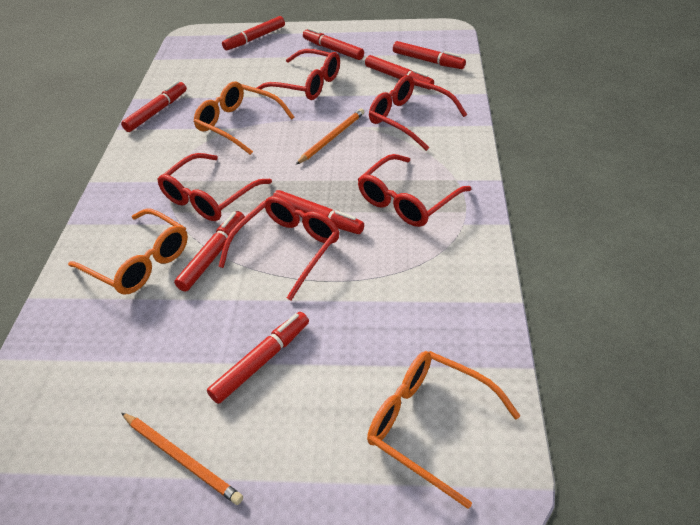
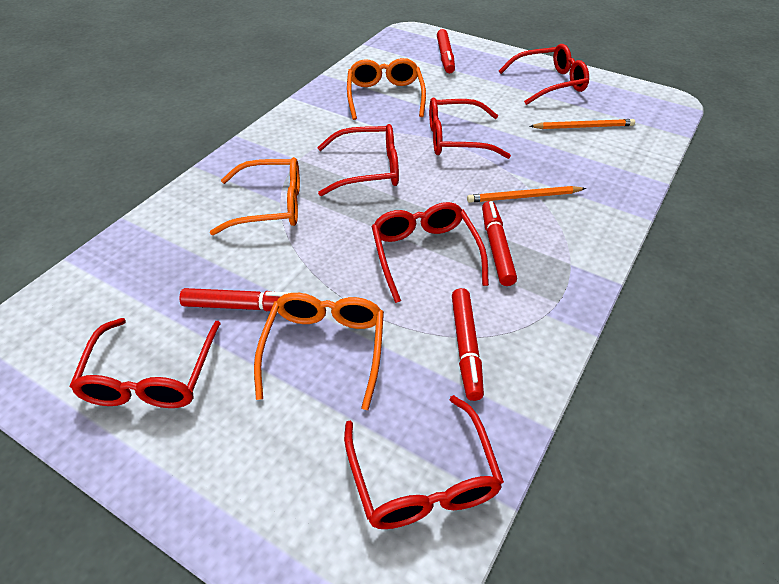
red glasses: [157,153,272,221] [218,196,339,300] [257,49,340,100] [358,154,472,227] [369,75,467,151] = 5 -> [69,318,221,408] [317,124,399,196] [344,395,504,529] [372,202,489,303] [429,98,511,159] [499,44,589,105] = 6
red marker: [121,81,187,132] [174,211,245,292] [207,312,309,404] [222,16,285,50] [273,190,364,234] [303,28,364,60] [365,55,434,89] [393,41,466,69] = 8 -> [179,288,292,311] [437,29,455,73] [452,288,484,401] [482,201,517,286] = 4

